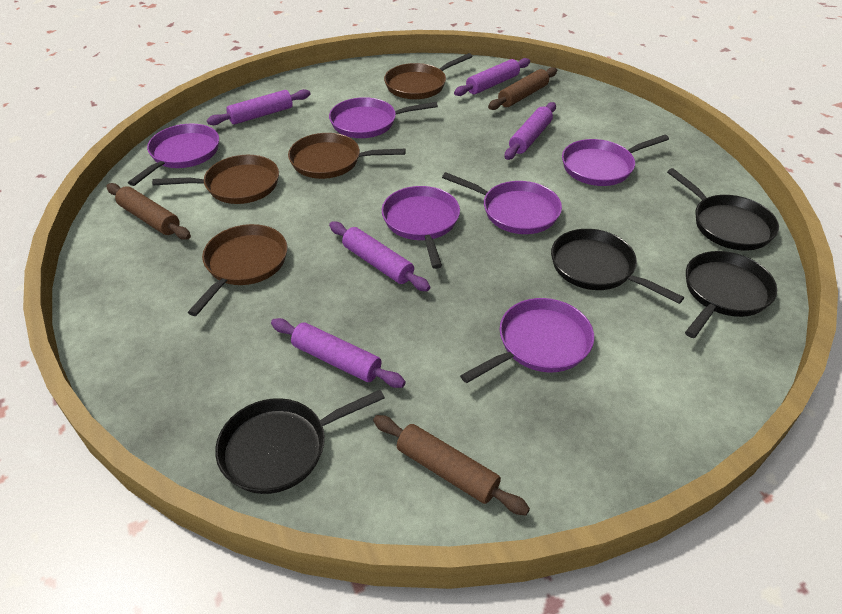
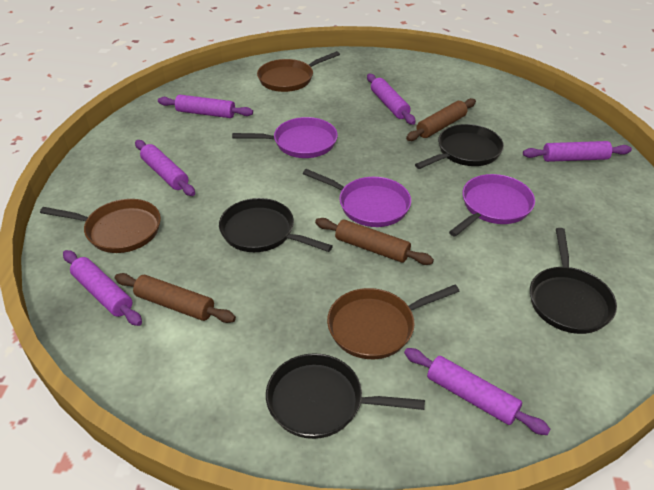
brown pan: [152,155,279,204] [188,224,287,316] [288,133,406,179] [384,53,473,99] = 4 -> [40,199,161,253] [257,51,340,92] [327,285,460,359] = 3
purple pan: [128,124,219,186] [329,97,438,138] [382,186,460,269] [442,172,562,234] [460,298,594,383] [562,135,669,186] = 6 -> [232,117,338,158] [303,169,411,227] [449,174,535,237] = 3
purple rolling pin: [207,89,310,125] [271,318,406,388] [329,222,430,291] [454,58,530,96] [504,102,556,160] = 5 -> [63,250,142,326] [135,140,195,196] [158,95,253,118] [367,74,416,125] [404,348,551,435] [523,141,632,162] = 6

